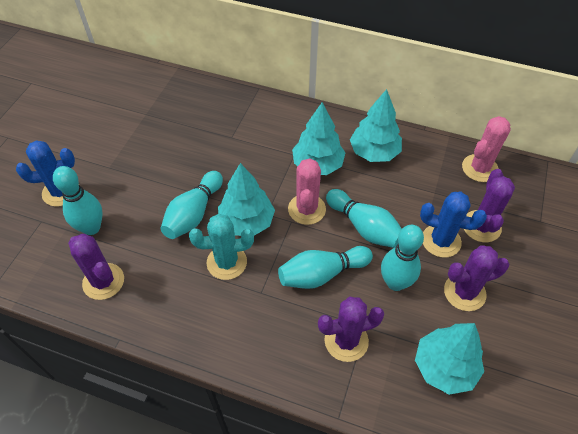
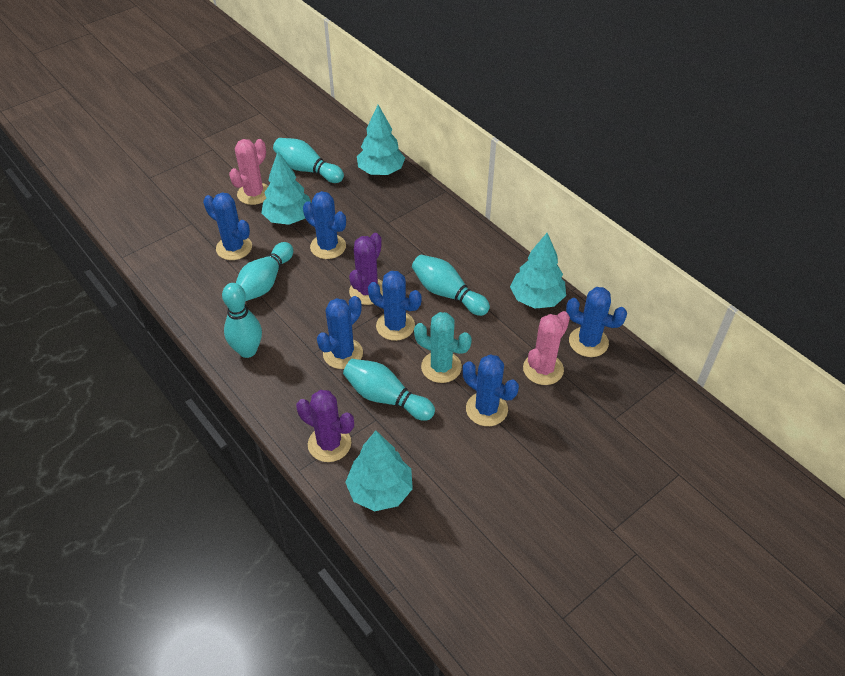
blue cactus: [16,140,75,207] [420,192,487,258] = 2 -> [203,193,252,260] [303,191,346,259] [317,296,363,369] [368,271,422,341] [463,354,519,426] [566,287,627,357] = 6
purple cactus: [68,234,124,300] [318,296,384,362] [444,245,509,311] [464,169,515,242] = 4 -> [296,390,354,462] [349,233,383,305] = 2

